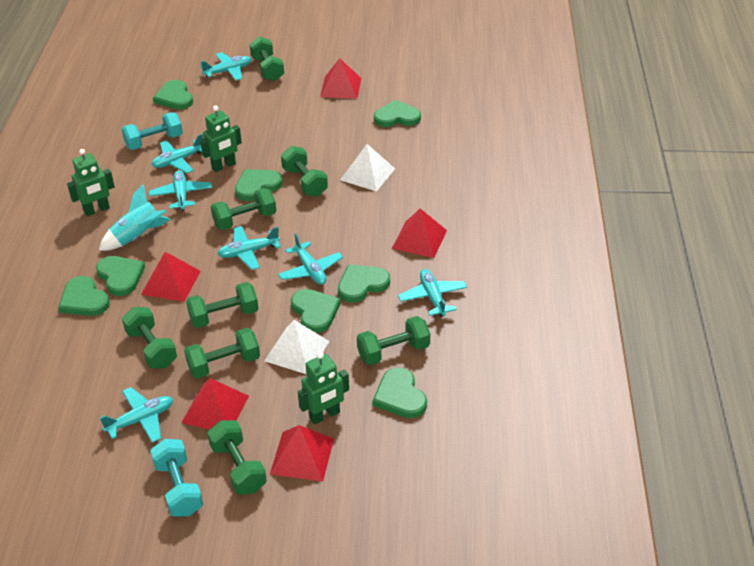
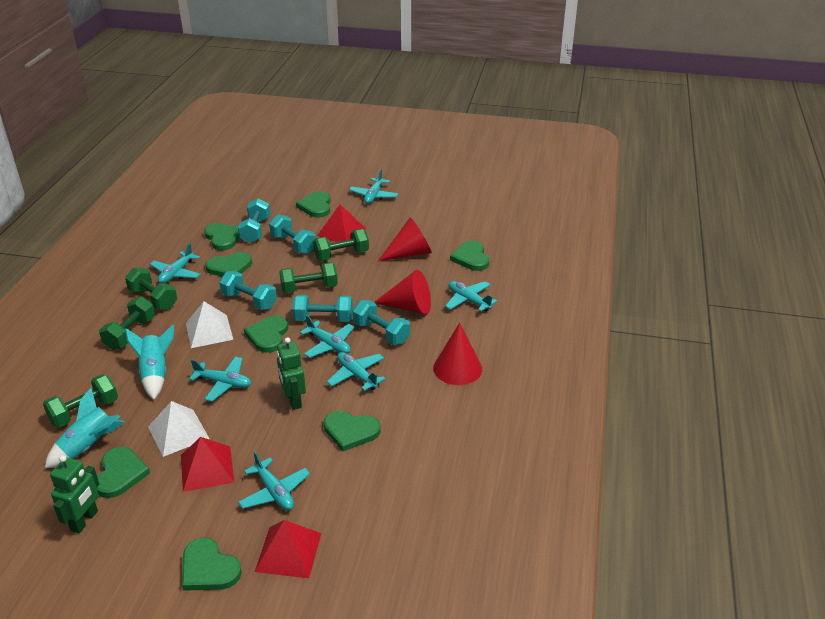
green dumbbell: [122,307,177,368] [184,328,260,379] [186,282,258,328] [207,420,267,495] [211,188,276,230] [250,36,284,81] [281,146,328,197] [357,316,430,365] = 8 -> [43,374,118,427] [99,297,155,350] [125,267,177,310] [279,262,338,293] [313,229,369,261] = 5
green robot: [67,149,115,216] [200,106,242,172] [298,352,349,425] = 3 -> [50,455,99,533] [277,337,306,410] = 2
red cone: none = 0 -> [374,270,431,314] [378,217,432,261] [433,323,482,385] = 3
red pyramid: [141,252,201,302] [181,378,249,430] [270,425,334,482] [320,58,361,99] [392,209,447,258] = 5 -> [181,437,234,492] [255,520,321,578] [317,204,366,242] = 3
turquoise dumbbell: [122,112,183,150] [150,439,203,517] = 2 -> [219,271,277,310] [238,198,270,243] [269,215,316,254] [292,295,353,322] [353,300,410,345] = 5
turquoise rocket: [99,184,171,251] = 1 -> [45,388,124,468] [125,325,174,400] = 2

